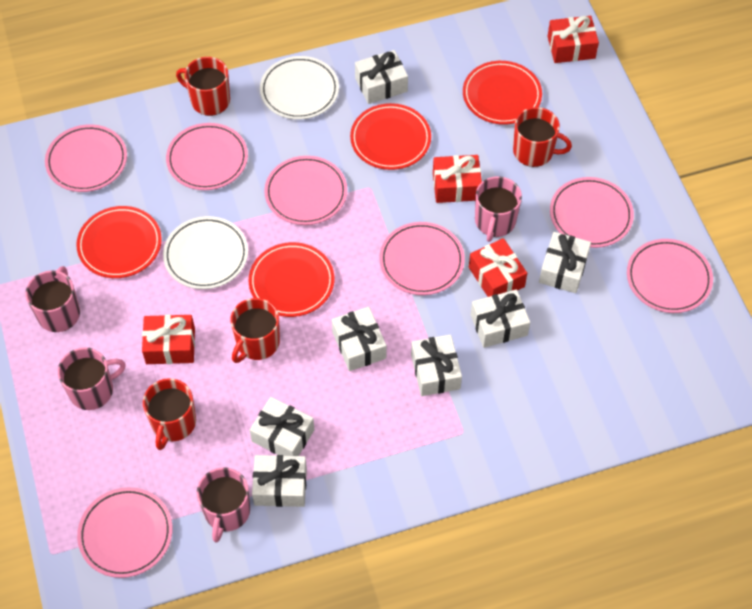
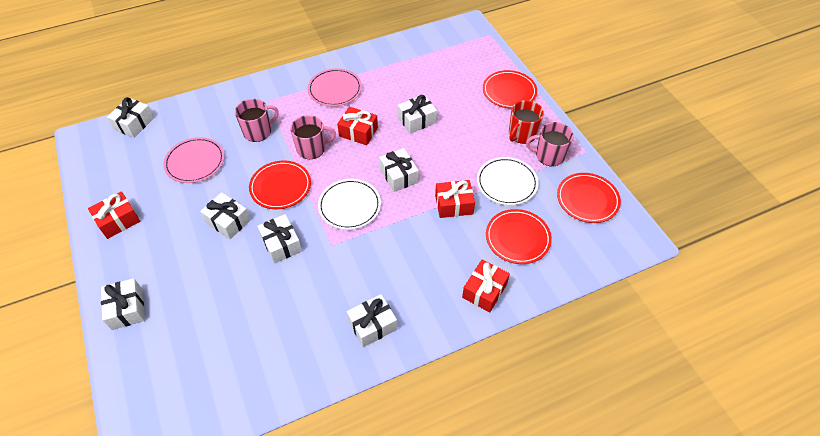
pink mug: [25,266,80,332] [58,347,126,410] [197,467,250,543] [475,176,522,242] = 4 -> [235,99,279,142] [290,115,336,159] [526,122,574,166] = 3
pink plate: [45,124,127,192] [77,487,172,578] [166,123,248,190] [264,156,347,225] [379,222,465,295] [550,177,634,248] [627,239,713,313] = 7 -> [163,137,225,183] [308,68,362,106] = 2
red mug: [143,378,196,450] [176,57,230,116] [230,298,280,363] [513,107,572,167] = 4 -> [509,100,544,144] = 1

